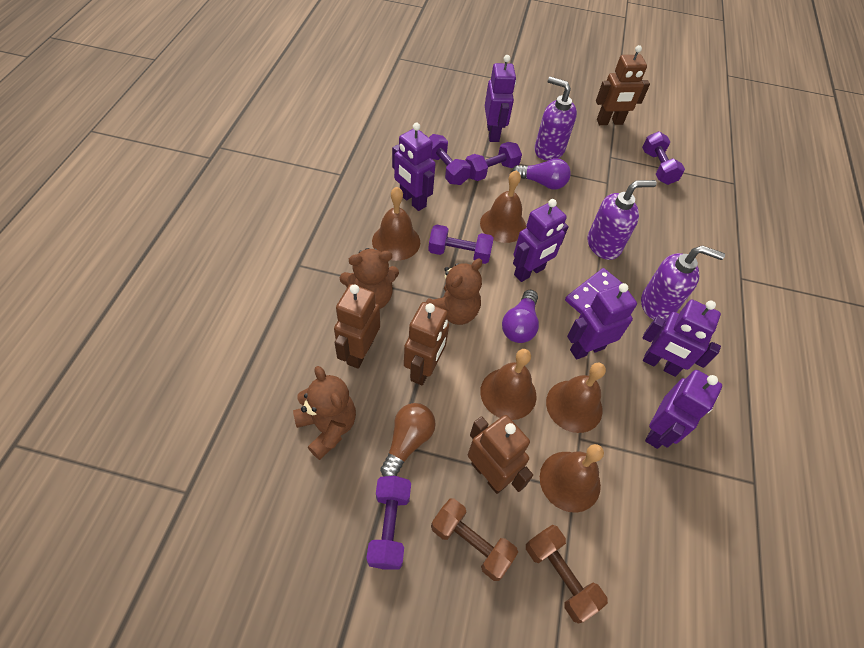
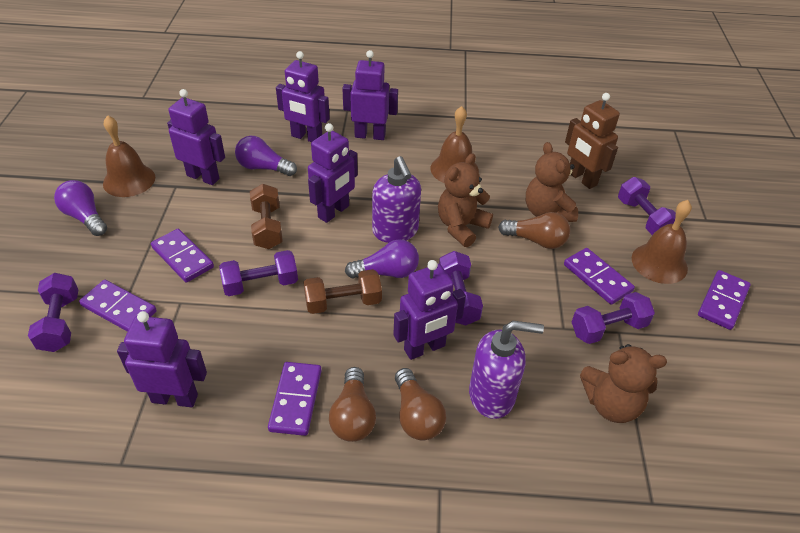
brown bell: [372,187,420,261] [480,170,526,243] [480,349,536,420] [540,444,604,513] [546,362,606,433] = 5 -> [103,115,155,197] [431,106,479,183] [632,200,692,284] = 3
brown light bulb: [380,403,436,477] = 1 -> [329,367,376,442] [395,368,446,441] [498,212,570,249] = 3
brown robot: [334,284,380,369] [404,302,449,385] [468,415,533,494] [596,45,650,125] = 4 -> [565,93,620,189] = 1
purple domino: [565,268,622,314] = 1 -> [79,280,157,332] [151,229,214,283] [268,362,322,436] [564,248,635,305] [698,270,751,330] = 5
purple light bulb: [502,290,539,343] [512,158,571,190] = 2 -> [54,180,107,236] [235,136,297,176] [345,239,419,279] = 3
purple soap dispenser: [534,77,577,161] [588,180,657,260] [641,245,725,320] = 3 -> [372,156,421,243] [469,321,544,419] = 2

